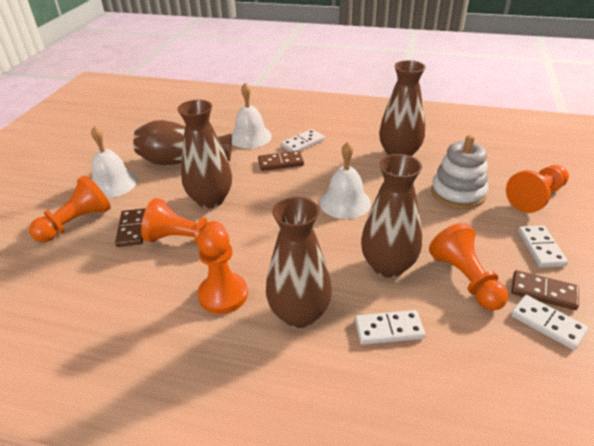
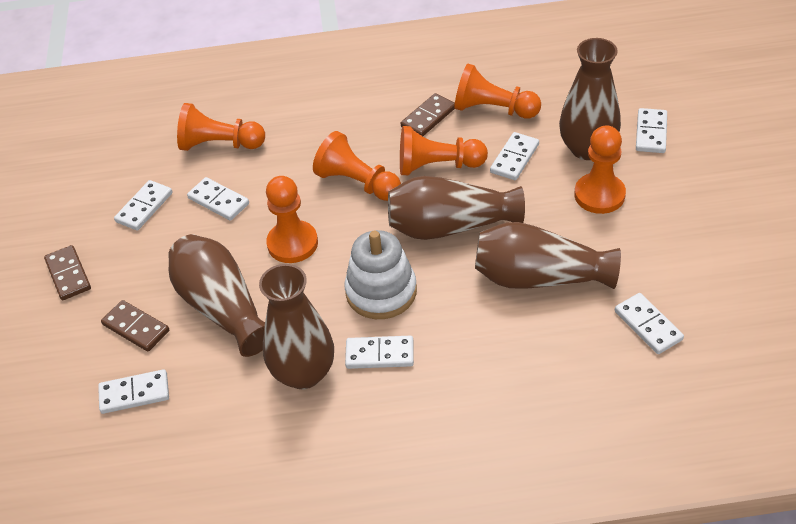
orange pawn: [29,176,111,242] [141,198,226,245] [197,225,248,314] [429,223,508,311] [506,165,569,213] = 5 -> [177,103,265,151] [266,176,318,263] [313,131,401,201] [400,126,488,175] [454,64,541,119] [574,125,626,214] = 6
white bell: [91,126,138,198] [232,83,272,148] [320,142,371,219] = 3 -> none = 0
white domino: [281,129,325,152] [355,310,425,345] [511,295,588,350] [518,225,568,268] = 4 -> [98,369,169,414] [114,180,173,231] [187,177,249,221] [345,336,414,369] [490,132,539,180] [615,293,684,354] [636,108,667,153] = 7

